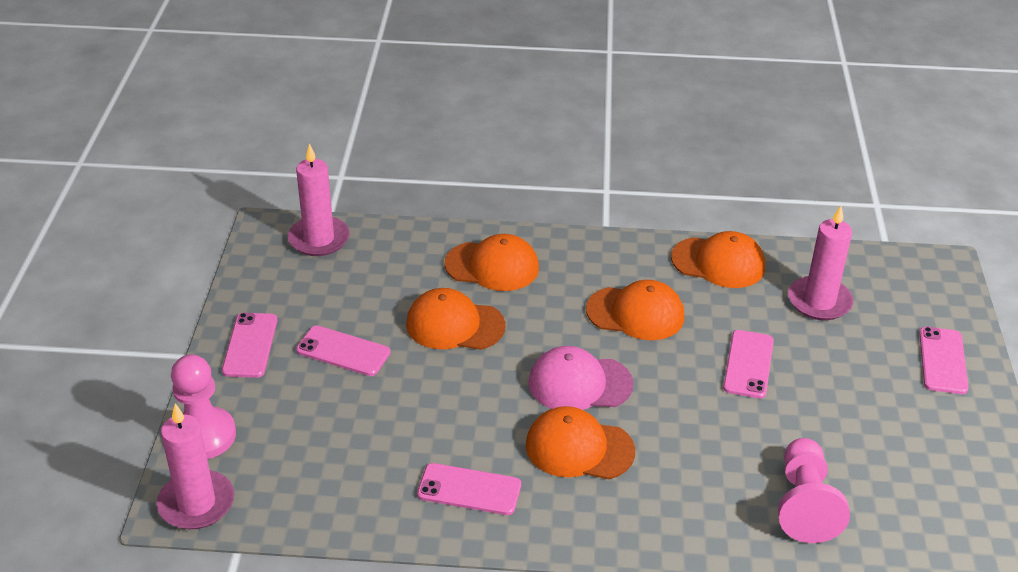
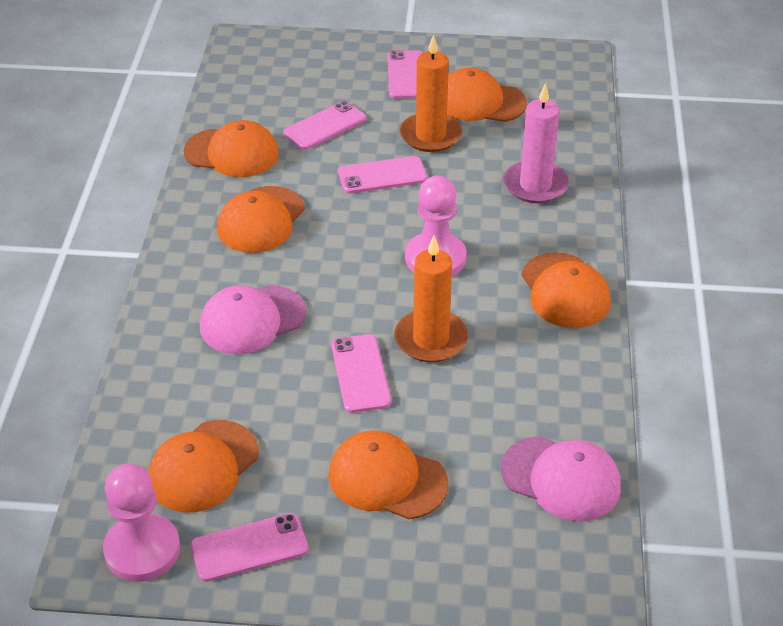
orange candle: none = 0 -> [395,236,468,362] [400,34,462,152] = 2
orange cap: [406,288,506,350] [444,234,539,291] [526,406,635,479] [586,280,685,340] [671,231,765,288] = 5 -> [148,420,259,512] [184,120,279,177] [217,186,305,253] [329,430,448,519] [447,67,527,122] [521,252,611,328] = 6
pink candle: [157,403,234,529] [288,143,350,256] [788,206,853,320] = 3 -> [503,83,569,203] = 1
pink cap: [528,346,633,410] = 1 -> [200,285,306,354] [501,436,621,521] = 2

